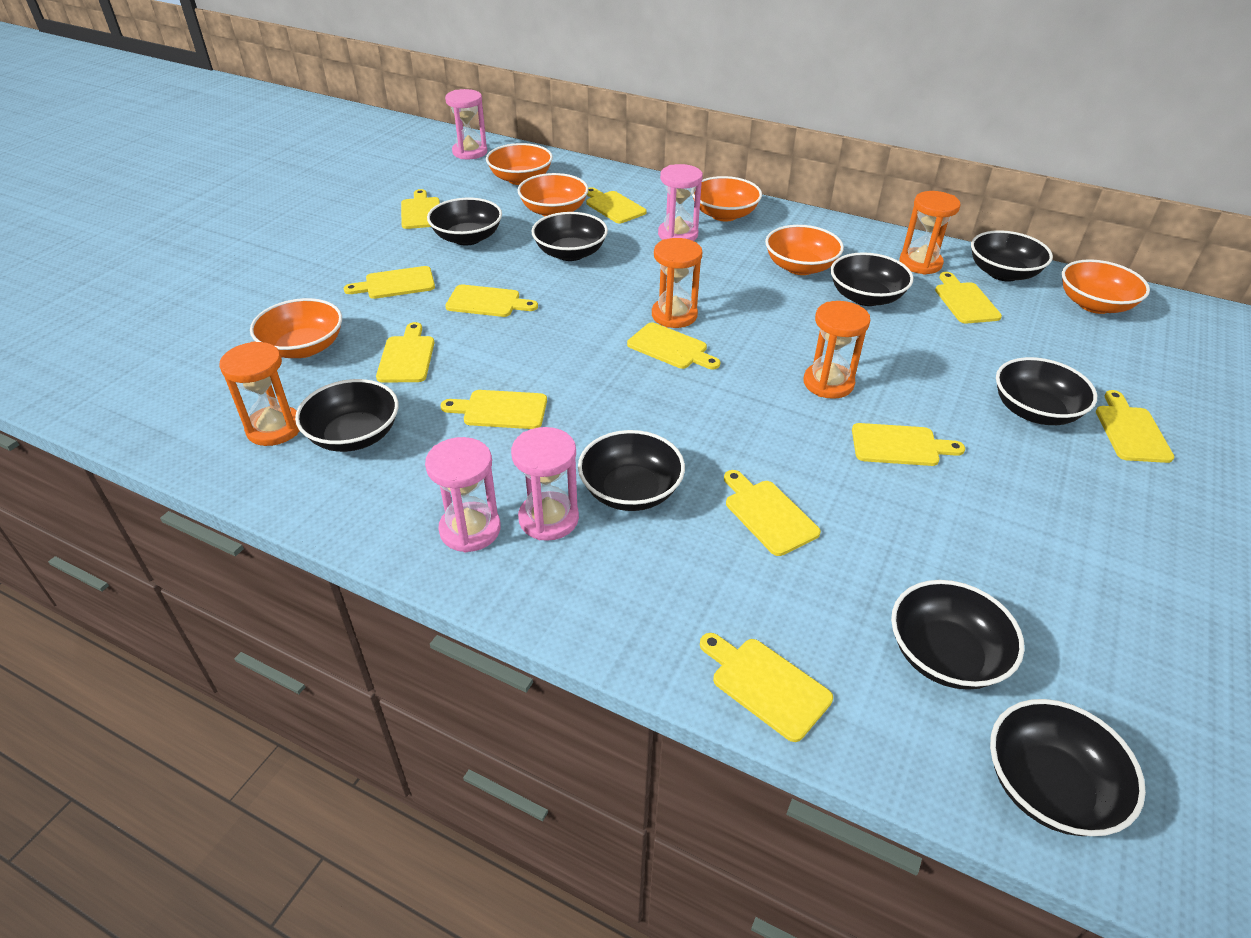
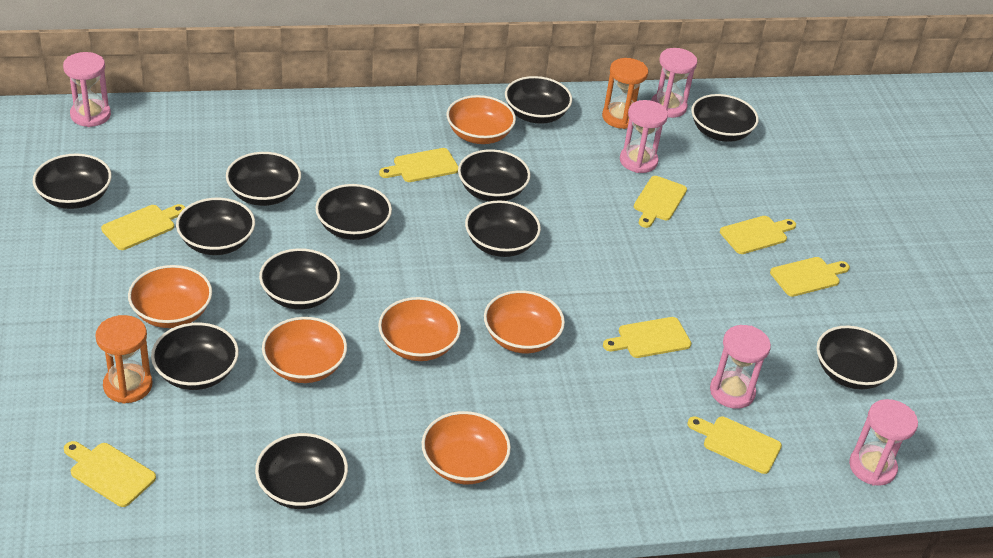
black bowl: [295,379,399,452] [427,198,502,246] [531,212,608,261] [578,430,685,511] [830,252,913,306] [891,580,1024,690] [971,230,1053,282] [990,699,1146,836] [996,357,1097,425] = 9 -> [33,153,112,209] [151,323,239,390] [176,198,255,255] [226,152,301,206] [255,433,348,509] [259,248,340,309] [315,184,392,240] [458,149,531,201] [465,200,541,257] [505,76,572,124] [691,94,759,142] [817,326,898,390] = 12
orange hourglass: [219,342,299,446] [652,238,702,328] [804,301,870,399] [899,191,961,275] = 4 -> [95,315,152,404] [602,58,648,129] = 2
pink hourglass: [425,437,501,552] [445,89,487,159] [511,427,579,541] [658,164,703,241] = 4 -> [63,52,111,127] [620,100,668,173] [651,48,697,118] [710,325,771,409] [849,399,918,486] = 5
yellow cutting board: [344,266,435,299] [376,322,434,382] [401,189,440,229] [441,390,547,429] [445,285,538,317] [586,187,647,223] [627,323,720,369] [700,633,833,742] [724,470,821,556] [852,423,965,466] [935,272,1002,324] [1096,390,1174,463] = 12 -> [64,441,156,507] [101,204,185,250] [379,148,458,182] [603,317,691,358] [634,176,687,228] [687,416,782,474] [720,216,796,254] [770,257,850,297] = 8

